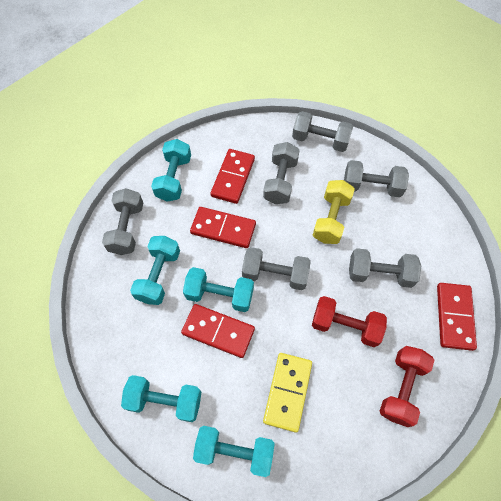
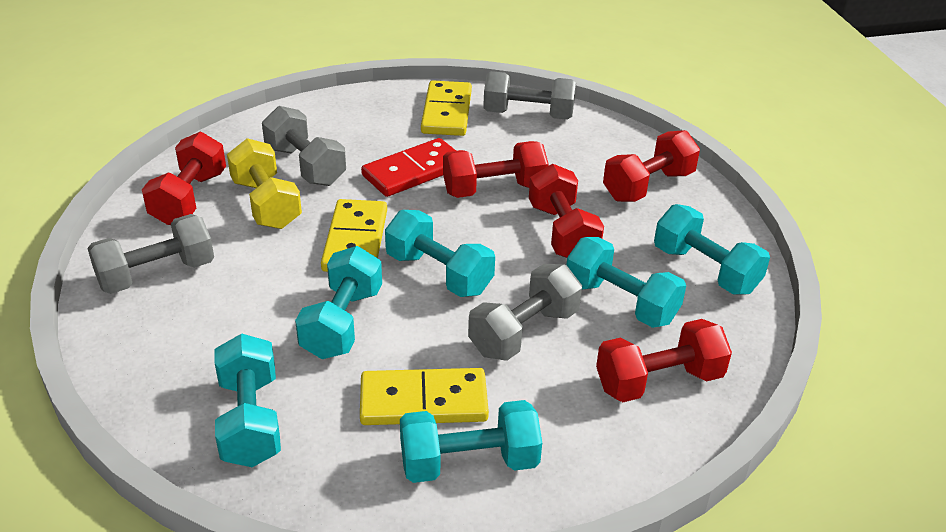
grey dumbbell: [102,188,143,255] [242,247,311,290] [263,142,300,204] [292,111,353,152] [344,160,409,197] [349,248,421,288] = 6 -> [87,214,214,294] [262,106,346,186] [468,264,582,361] [483,71,576,120] = 4
red domino: [181,304,255,358] [190,207,256,248] [210,149,255,204] [437,283,477,351] = 4 -> [361,138,456,197] = 1
red dumbbell: [312,296,387,347] [380,346,435,427] = 2 -> [142,132,226,225] [443,141,549,198] [529,164,604,258] [596,319,732,402] [603,130,700,202] = 5
turquoise dumbbell: [121,375,201,422] [130,236,180,305] [151,139,191,202] [183,267,254,312] [193,426,275,477] = 5 -> [214,334,281,467] [295,246,382,359] [385,210,495,297] [400,400,542,483] [566,237,686,328] [654,204,770,295] = 6
yellow domino: [263,353,312,432] = 1 -> [321,199,387,272] [360,368,489,425] [421,80,472,136] = 3

